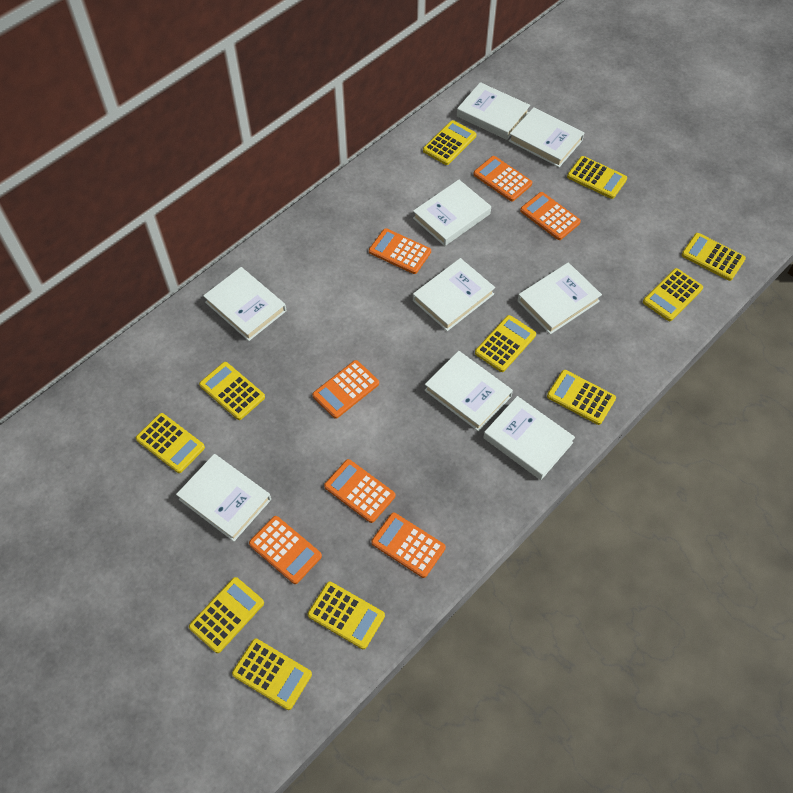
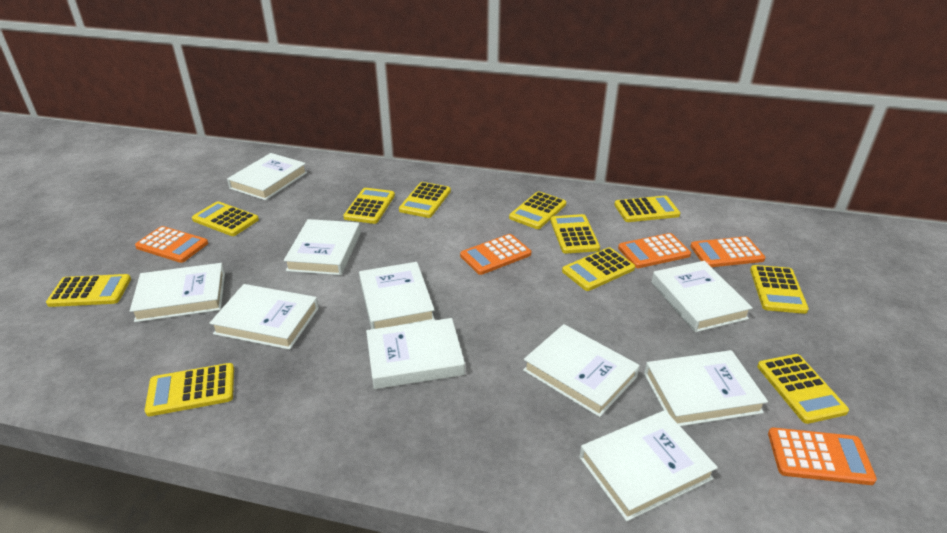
orange calculator: [249,516,322,584] [312,360,379,419] [324,459,395,523] [369,228,431,274] [371,513,446,578] [473,156,532,201] [520,192,581,240] = 7 -> [135,226,208,263] [460,234,531,275] [618,233,691,268] [690,236,765,267] [768,427,877,485] = 5
white book: [176,454,271,542] [203,267,286,341] [413,180,491,246] [413,258,495,331] [424,351,513,431] [457,82,530,140] [483,396,575,480] [509,107,584,167] [517,262,602,334] = 9 -> [130,263,225,322] [210,284,319,350] [227,153,307,200] [284,219,361,275] [359,262,435,329] [366,318,465,389] [523,324,640,417] [579,410,718,521] [644,350,768,426] [651,261,753,332] = 10

